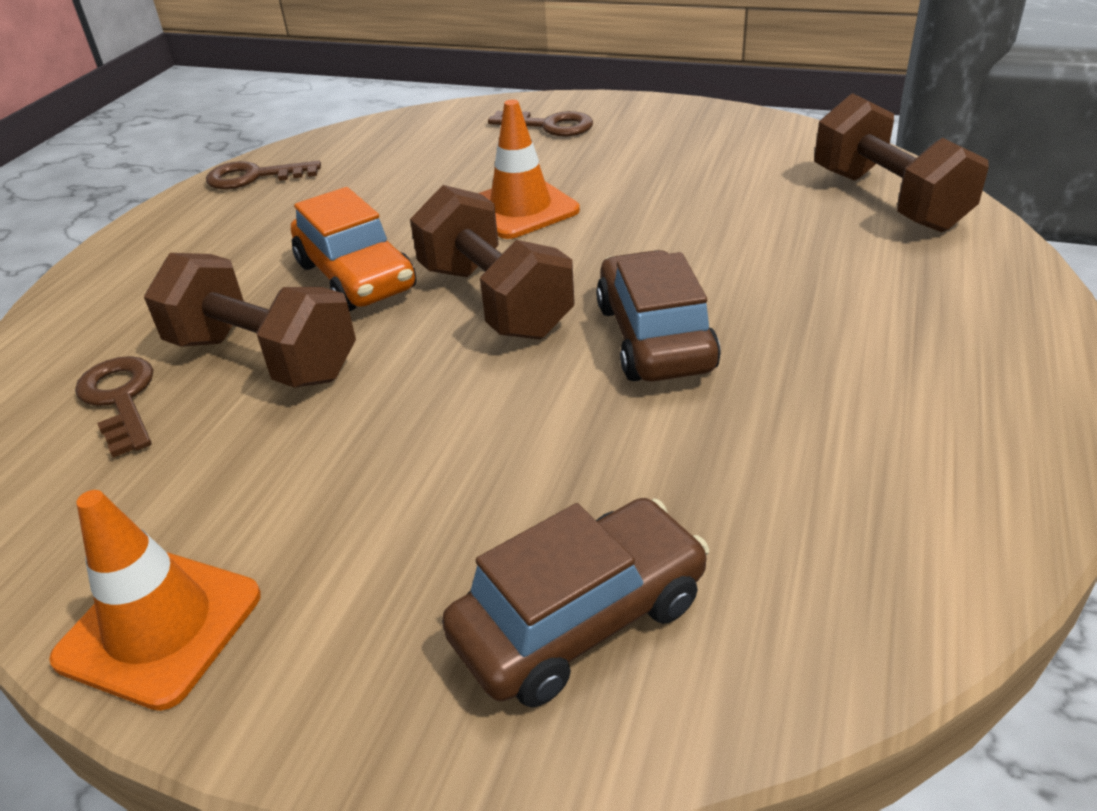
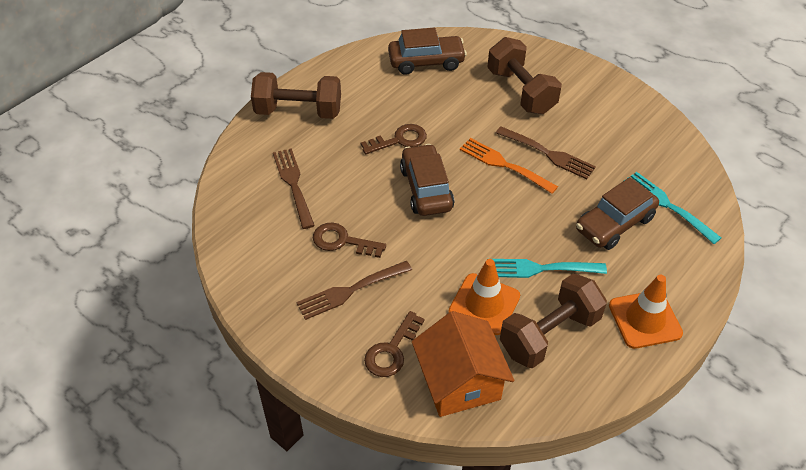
brown car: [442,498,709,708] [596,250,721,382] = 2 -> [388,28,467,75] [400,144,454,216] [576,177,659,250] = 3
brown fork: none = 0 -> [273,148,315,229] [296,261,412,320] [496,126,596,179] = 3
orange car: [291,187,416,312] = 1 -> none = 0
orange fork: none = 0 -> [460,138,558,194] = 1
orange house: none = 0 -> [412,311,514,417] = 1
turquoise fork: none = 0 -> [492,259,607,278] [624,172,721,244] = 2

